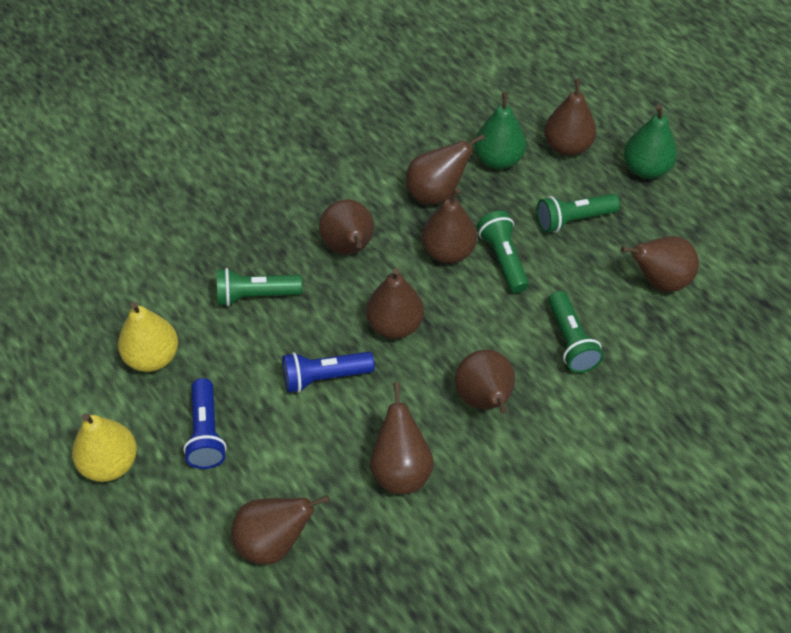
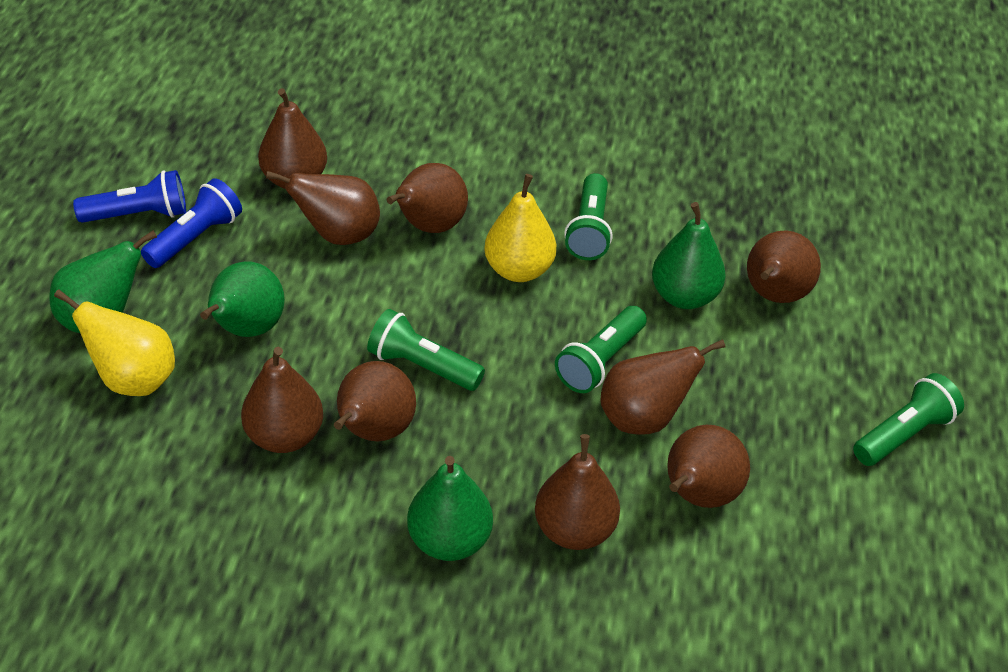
green pear: [474,92,526,169] [624,104,677,179] = 2 -> [49,230,157,333] [200,261,285,337] [407,456,493,561] [652,202,726,309] = 4

